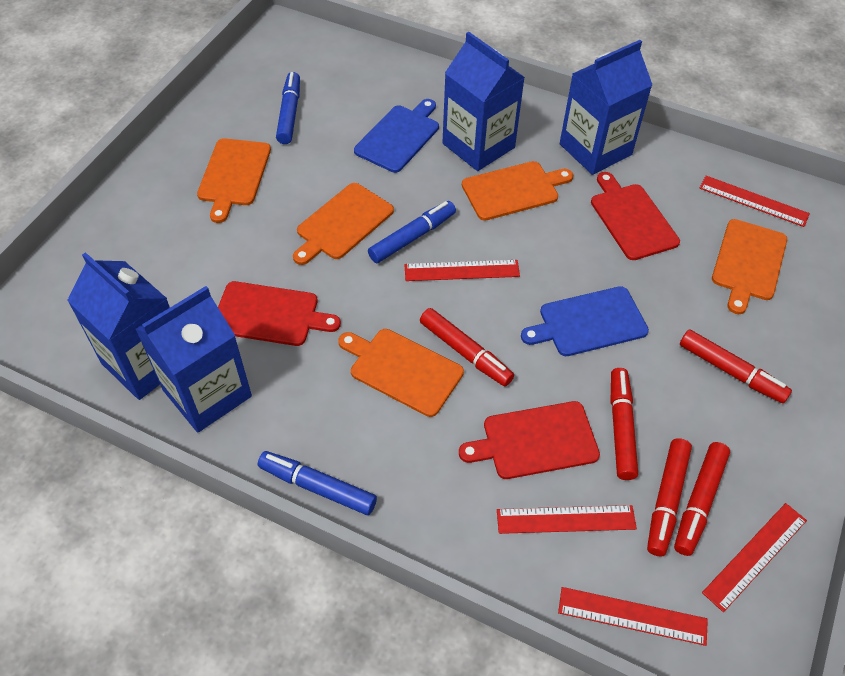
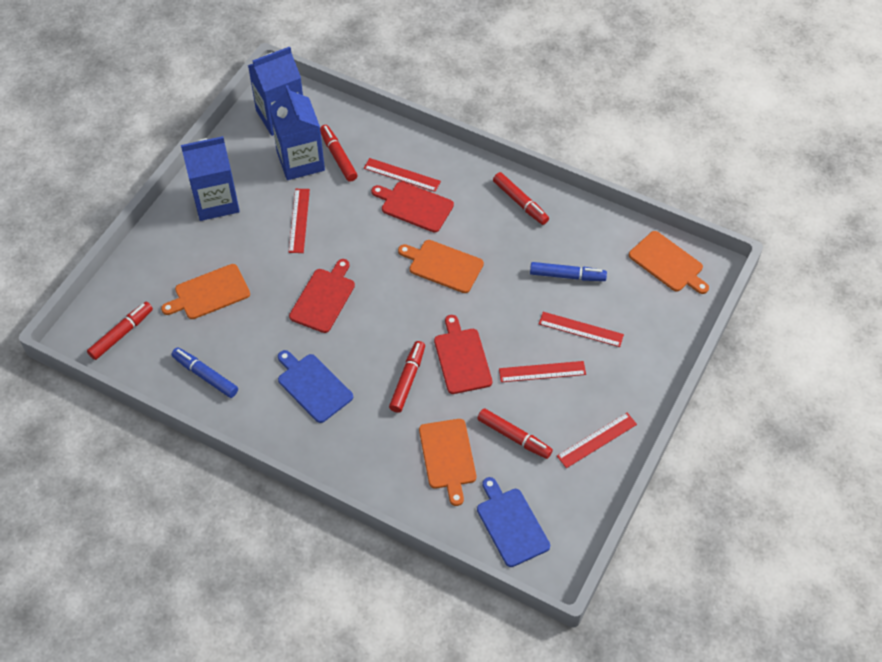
blue carton: [67,252,170,400] [136,286,252,433] [442,32,525,171] [560,40,652,175] = 4 -> [181,136,240,221] [248,46,303,136] [269,85,325,180] = 3
blue marker: [258,451,377,515] [276,72,300,144] [368,201,456,263] = 3 -> [171,347,238,398] [530,262,607,281] = 2
orange cutting board: [197,138,271,223] [293,183,394,265] [338,329,464,417] [462,161,573,221] [712,219,787,314] = 5 -> [161,264,250,319] [398,240,484,293] [419,419,476,506] [629,231,709,294] = 4

